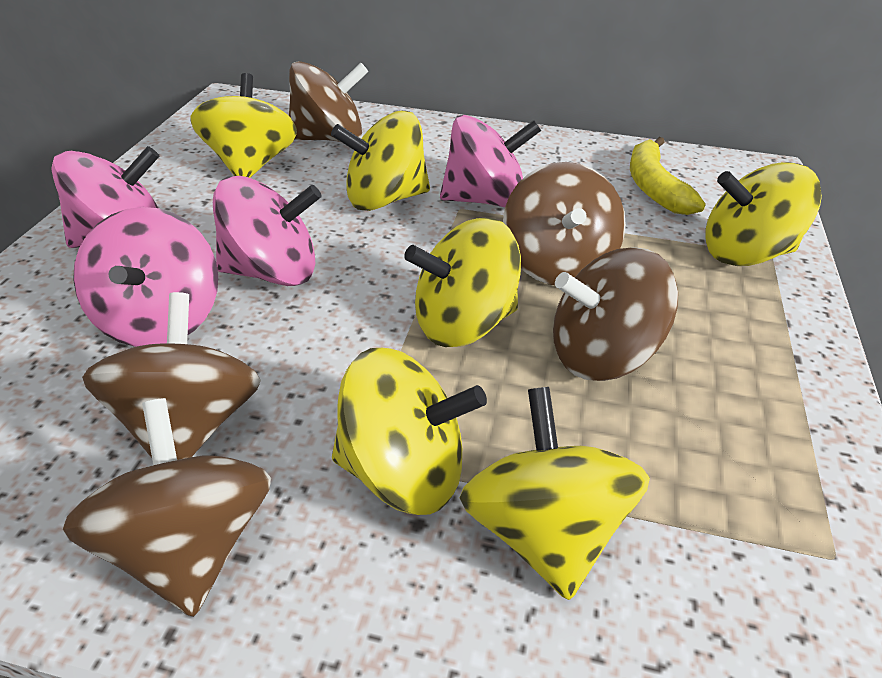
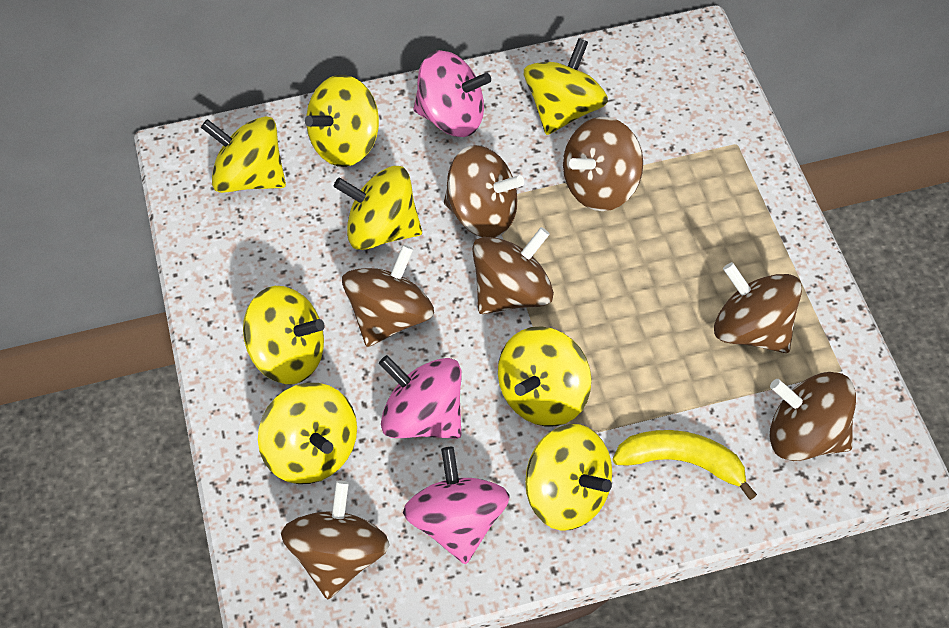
brown spinning top: [62,398,271,617] [82,292,261,460] [289,61,368,142] [503,162,626,285] [553,247,678,381] = 5 -> [281,481,390,599] [342,245,434,347] [444,145,524,238] [472,227,554,314] [563,117,643,211] [714,262,802,353] [769,372,856,461] = 7
pink spinning top: [51,146,160,248] [73,207,218,347] [213,176,322,286] [440,115,541,207] = 4 -> [379,355,462,439] [403,447,509,564] [413,50,491,137] = 3
yellow spinning top: [190,73,297,178] [331,111,430,211] [332,348,487,515] [404,218,521,347] [460,387,650,600] [705,162,822,266] = 6 -> [201,116,286,193] [243,286,325,384] [258,383,357,484] [305,75,379,167] [334,166,422,250] [498,326,591,427] [524,38,608,135] [525,424,612,531] = 8

